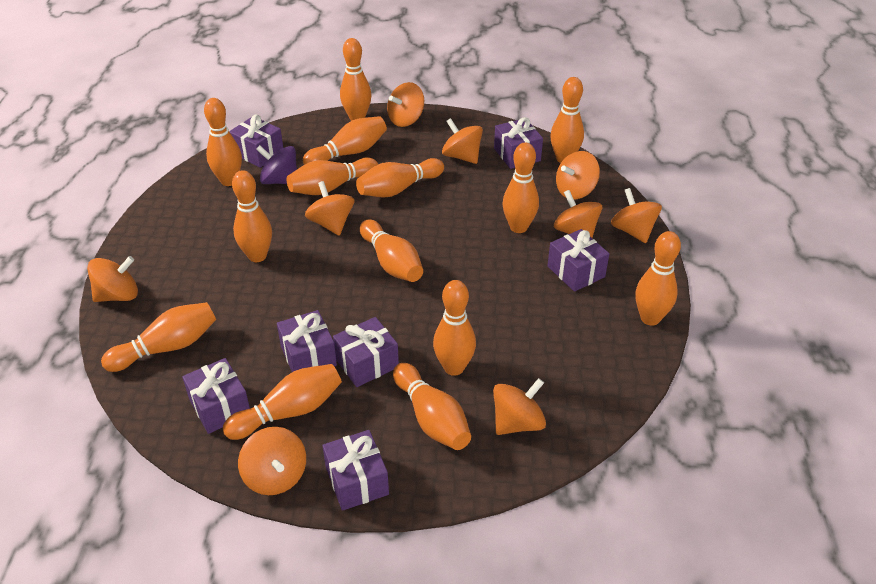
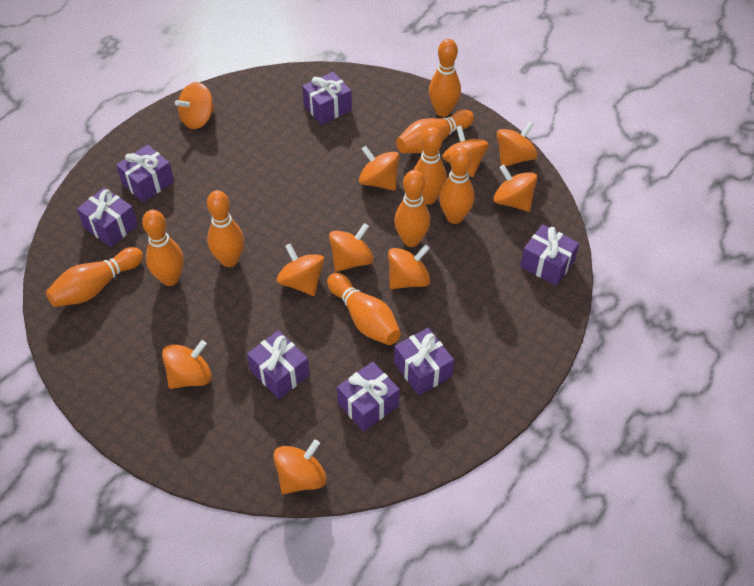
orange bowling pin: [101,302,216,372] [204,98,242,186] [223,364,342,440] [232,170,272,262] [287,158,378,195] [303,116,387,165] [340,38,372,121] [356,158,444,197] [360,219,423,282] [393,363,471,450] [433,280,476,376] [503,142,539,233] [550,77,584,163] [635,231,681,326] = 14 -> [46,247,143,307] [142,210,184,286] [207,190,244,267] [327,273,401,345] [394,170,430,247] [396,110,474,153] [414,127,447,205] [429,39,461,117] [439,146,474,224] = 9
orange spinning top: [87,256,138,302] [238,427,306,495] [305,181,354,236] [387,82,424,127] [442,118,483,164] [493,378,546,435] [554,190,602,238] [556,151,600,200] [611,188,662,243] = 9 -> [162,340,212,389] [175,82,214,129] [273,440,327,494] [277,244,324,296] [329,223,374,272] [359,146,400,190] [388,244,430,289] [442,125,489,177] [493,165,537,212] [497,121,538,167] = 10
purple spinning top: [256,145,297,184] = 1 -> none = 0

